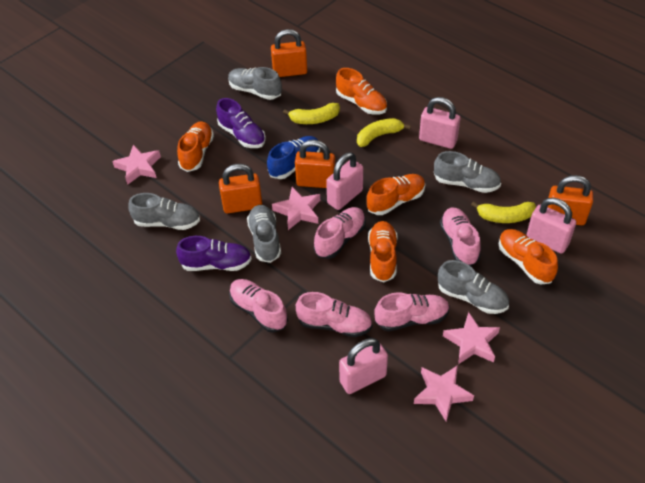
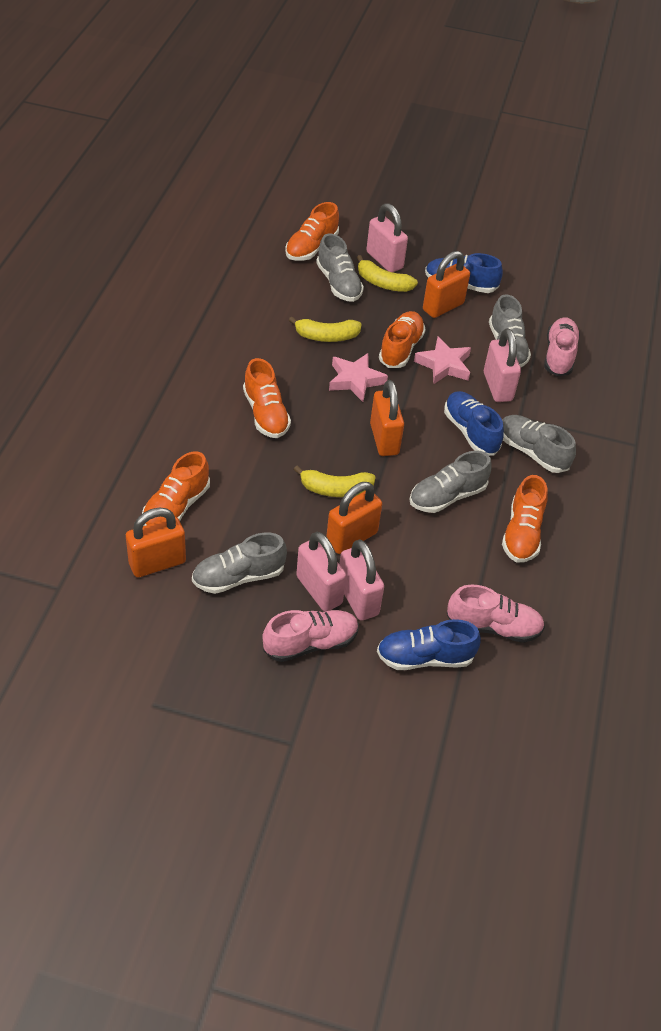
blue shoe: [267,136,320,179] = 1 -> [377,619,481,670] [425,253,503,293] [444,391,504,455] = 3
pink shoe: [229,279,288,333] [296,292,372,337] [314,207,366,259] [374,292,450,331] [440,208,481,266] = 5 -> [262,610,359,662] [446,584,545,643] [544,318,580,377] = 3
pink star: [112,145,161,185] [272,187,320,230] [414,365,474,421] [443,312,500,364] = 4 -> [329,353,388,402] [414,337,471,384] = 2
purple shoe: [176,236,252,271] [216,98,266,148] = 2 -> none = 0

